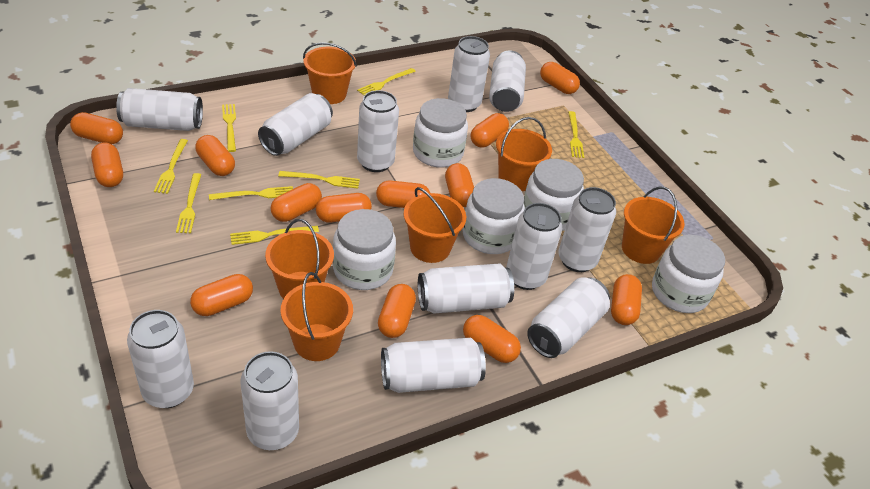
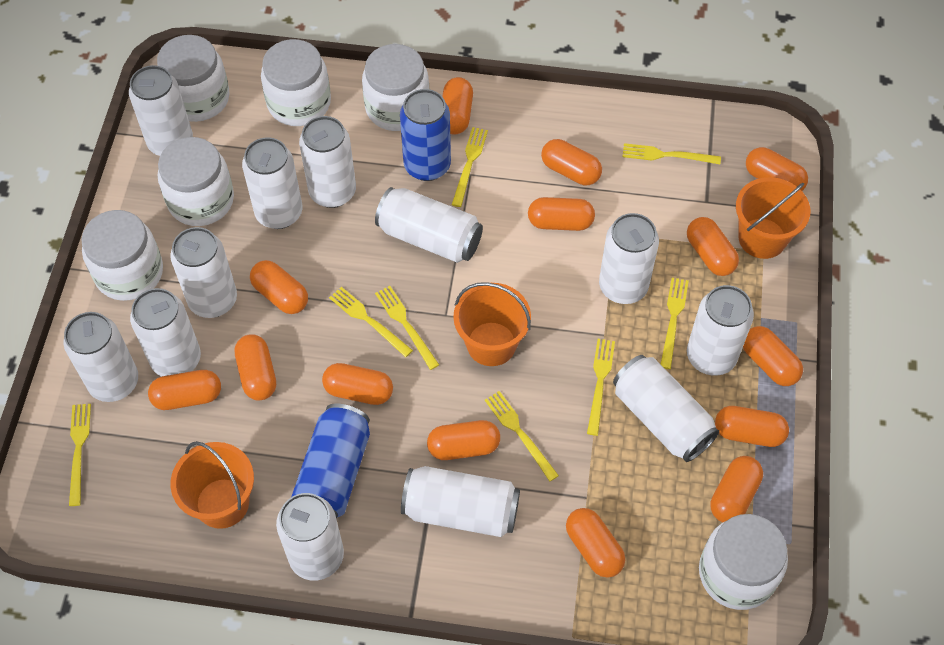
blue can: none = 0 -> [291,404,370,519] [400,89,451,181] = 2
orange bucket: [265,219,334,299] [281,272,353,361] [303,42,357,104] [404,187,466,263] [496,117,552,191] [622,186,685,264] = 6 -> [170,441,254,529] [453,282,531,366] [736,177,810,259] = 3
orange capsule: [70,112,123,144] [91,143,123,187] [190,274,253,316] [195,135,235,176] [271,183,322,222] [316,193,372,223] [376,180,430,208] [378,284,416,338] [445,163,474,207] [463,315,521,363] [470,113,509,148] [540,62,580,94] [611,274,642,325] = 13 -> [148,370,221,410] [235,334,276,401] [250,260,308,314] [322,363,393,405] [427,420,500,460] [442,77,473,135] [528,197,595,231] [541,139,602,185] [566,508,625,578] [687,217,739,276] [711,456,763,522] [715,406,789,447] [743,326,803,386] [746,147,808,191] = 14
white jar: [333,209,396,290] [413,98,468,168] [462,178,525,254] [524,159,584,231] [652,235,725,313] = 5 -> [81,210,163,301] [157,35,230,122] [158,137,234,226] [261,39,331,126] [362,44,429,131] [699,514,788,610] = 6

